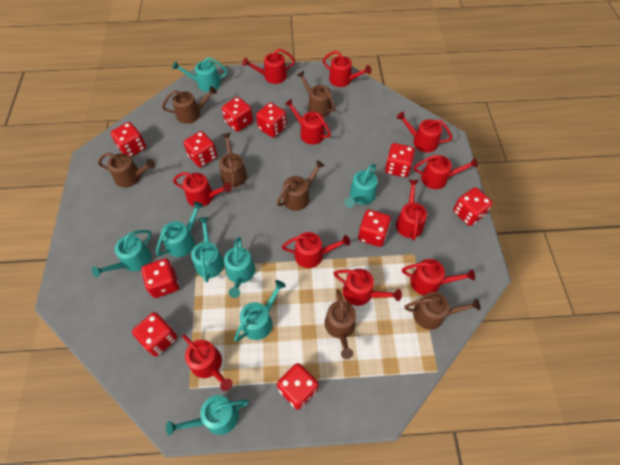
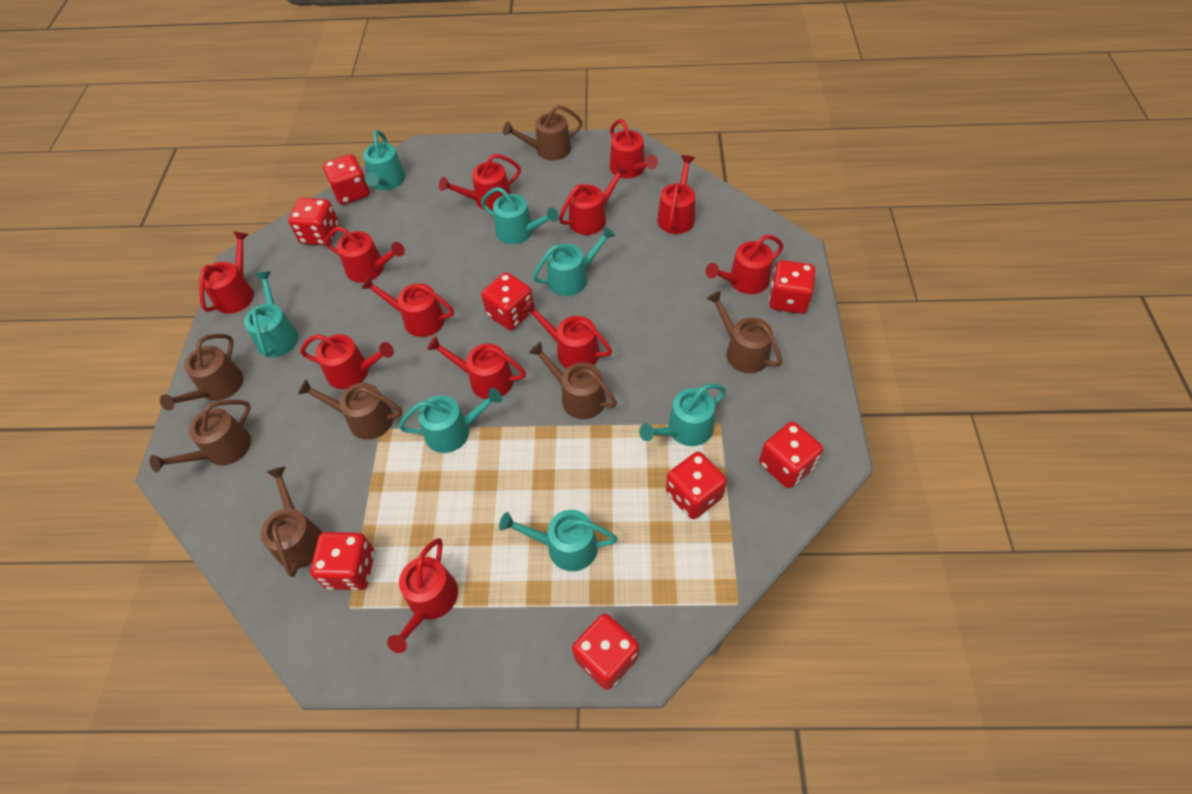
red dice: [110,122,146,157] [132,312,177,356] [141,259,179,298] [183,131,217,167] [222,97,253,132] [256,102,287,138] [277,363,318,410] [358,210,391,247] [385,143,415,177] [453,187,493,226] = 10 -> [288,198,339,246] [310,532,374,590] [323,154,370,205] [481,272,533,330] [572,613,639,690] [666,452,727,519] [759,422,823,488] [769,260,816,314] = 8
red watering can: [173,172,231,207] [182,334,232,391] [242,48,295,84] [282,232,350,268] [285,99,331,145] [323,51,372,87] [334,269,402,306] [396,180,427,240] [397,112,452,152] [402,259,475,295] [414,155,478,189] = 11 -> [199,231,254,314] [300,334,394,389] [325,226,405,283] [361,276,454,337] [387,538,458,653] [427,336,526,399] [439,154,521,211] [522,300,612,368] [559,164,628,235] [610,119,658,179] [657,155,695,234] [706,235,784,294] = 12
turquoise watering can: [92,230,152,277] [156,201,203,257] [166,395,249,436] [172,57,228,92] [191,217,224,282] [224,237,255,298] [234,280,286,342] [345,164,378,208] = 8 -> [244,271,299,357] [363,130,405,190] [398,388,502,453] [481,187,559,244] [499,510,618,571] [533,226,615,296] [639,384,726,446] = 7

